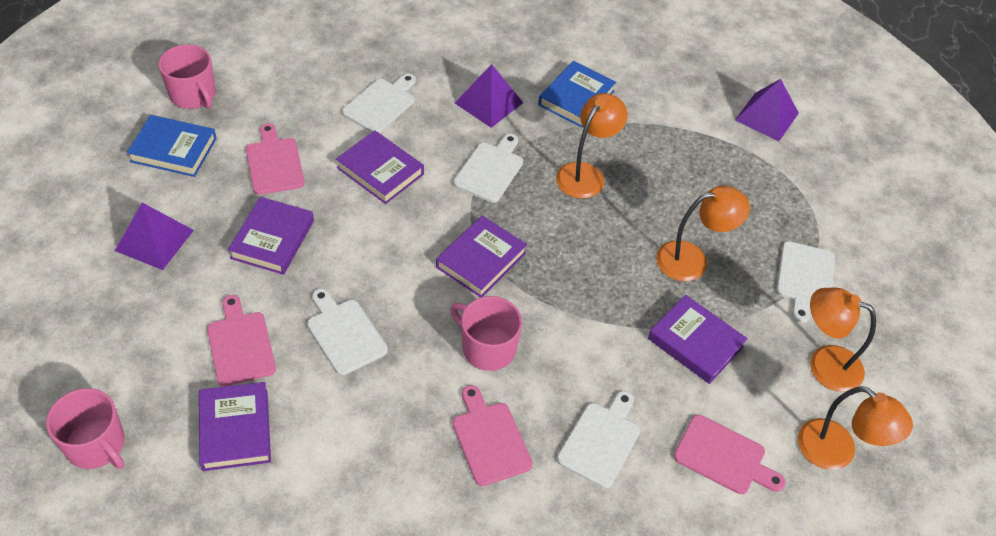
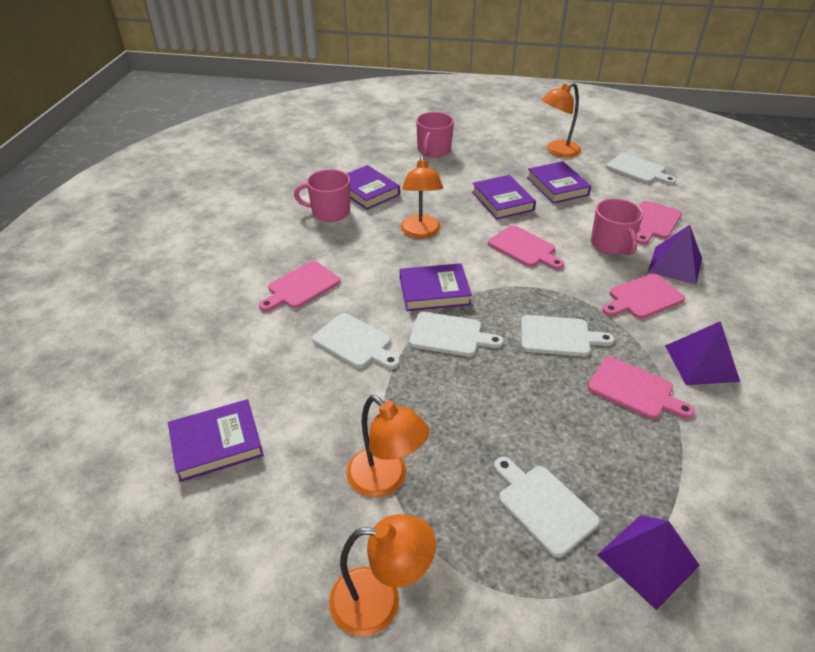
blue book: [127,115,217,177] [538,61,616,128] = 2 -> none = 0
pink cutting board: [207,295,276,386] [246,123,305,195] [453,385,533,486] [674,415,786,494] = 4 -> [259,261,341,312] [488,225,564,270] [588,357,695,419] [602,273,685,319] [636,201,682,245] = 5

